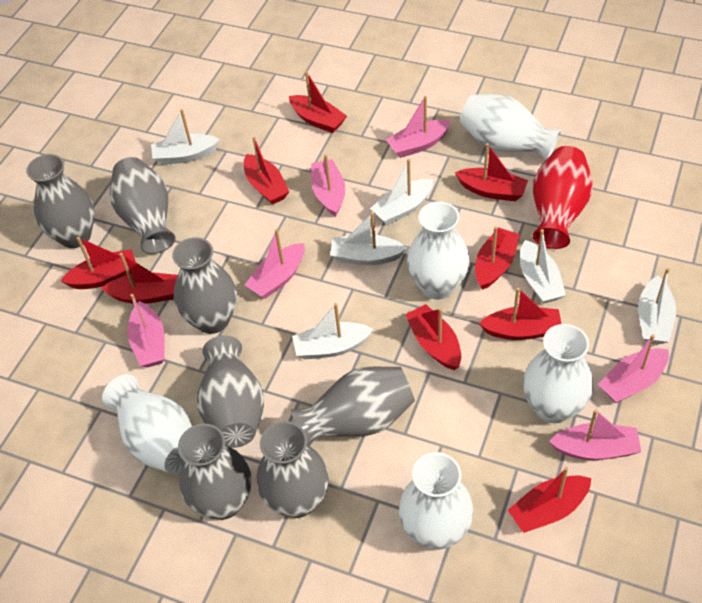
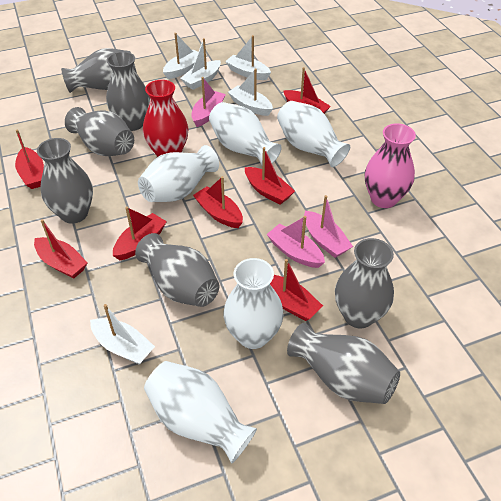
pink boat: [127,294,165,368] [245,229,305,299] [311,154,345,217] [386,96,451,158] [549,409,641,460] [598,334,669,403] = 6 -> [191,77,226,127] [267,216,325,268] [304,195,353,258] = 3
pink vase: none = 0 -> [365,123,416,208] = 1
red boat: [61,237,136,289] [101,253,178,304] [244,136,289,205] [289,71,347,133] [405,304,461,370] [455,143,528,201] [475,226,520,290] [479,288,561,340] [508,467,591,533] = 9 -> [15,129,44,189] [34,219,88,279] [113,207,167,260] [193,176,243,228] [245,147,295,205] [270,259,323,321] [283,67,331,114] = 7
white boat: [151,109,220,165] [292,303,373,359] [330,212,407,265] [370,159,433,225] [520,229,566,304] [638,268,676,344] = 6 -> [90,304,155,365] [163,33,198,79] [180,38,221,90] [225,35,271,80] [228,68,273,116] = 5

